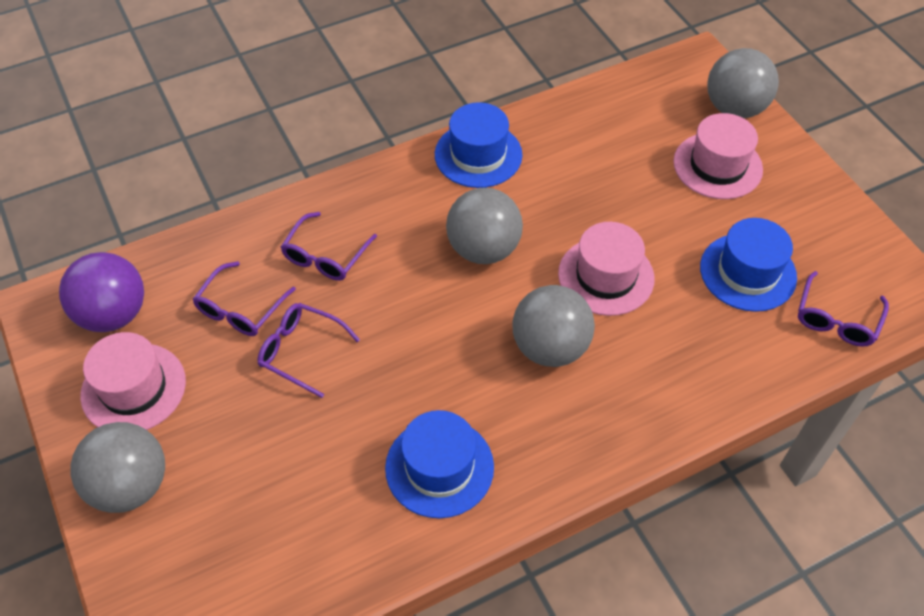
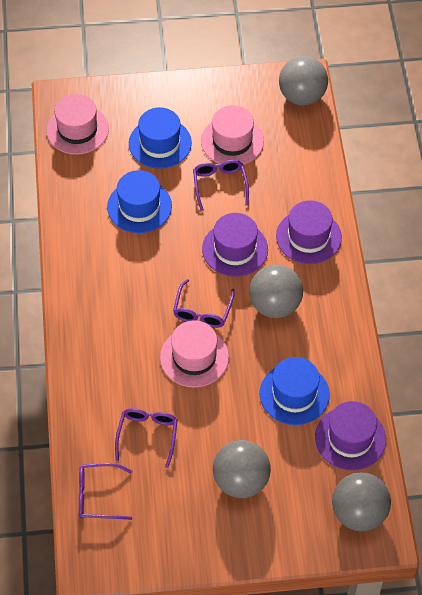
purple ball: [59,252,144,332] = 1 -> none = 0
purple hat: none = 0 -> [202,213,268,277] [276,200,342,264] [315,401,386,470] = 3

